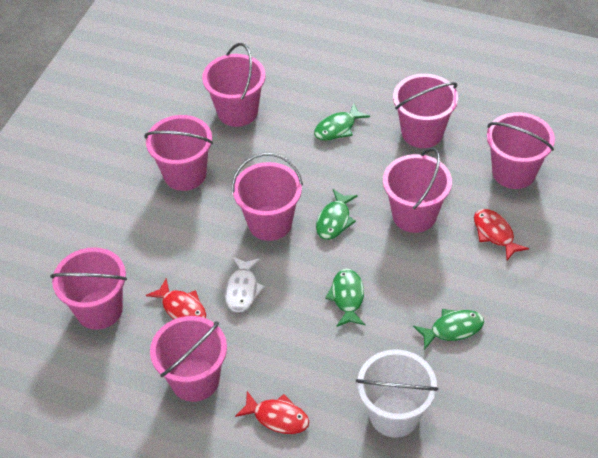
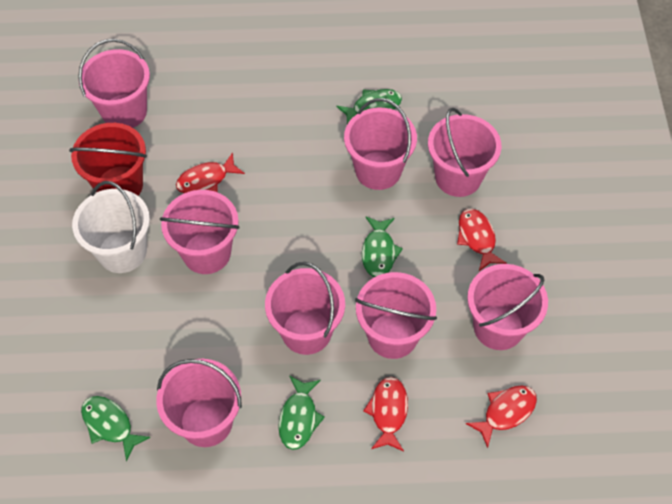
red bucket: none = 0 -> [69,123,147,196] = 1
red fish: [146,279,206,319] [235,391,309,434] [474,209,529,260] = 3 -> [176,153,245,193] [363,377,408,451] [457,209,507,271] [466,386,537,448] = 4
white fish: [225,257,265,312] = 1 -> none = 0

